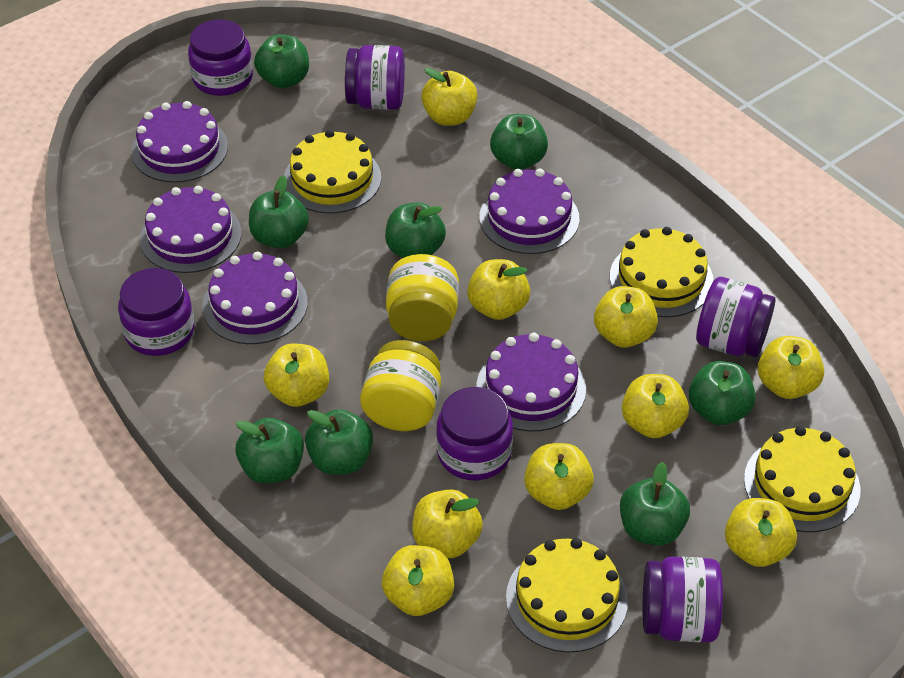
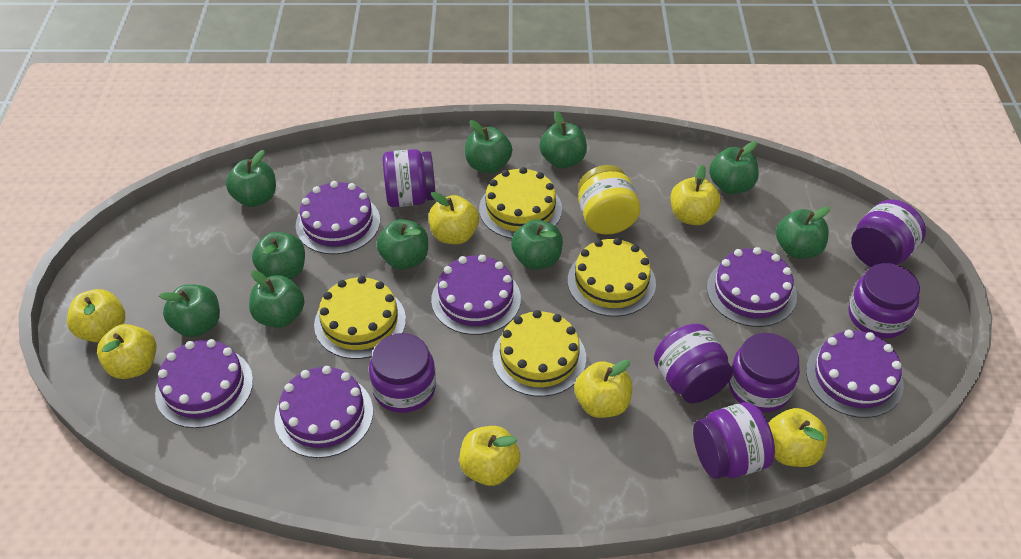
green apple: [235,418,304,484] [249,175,309,248] [254,34,309,88] [305,409,373,475] [385,202,446,258] [490,114,548,170] [620,462,690,546] [689,361,756,425] = 8 -> [159,284,220,337] [226,150,276,207] [249,270,304,328] [252,232,305,280] [377,219,428,270] [465,120,512,173] [511,219,563,270] [539,111,587,168] [709,141,759,194] [776,207,830,259] = 10
purple cake: [131,101,228,183] [140,186,241,273] [202,252,308,344] [476,333,586,431] [479,169,580,254] = 5 -> [155,339,253,428] [274,366,373,458] [296,181,380,254] [431,254,521,335] [707,247,797,327] [806,330,904,418] = 6
purple jar: [118,268,194,356] [188,19,253,96] [345,45,405,110] [436,387,513,480] [643,557,723,642] [696,277,775,357] = 6 -> [369,333,436,413] [382,149,435,207] [654,324,733,403] [693,402,775,479] [729,333,800,412] [848,263,920,338] [851,199,926,267] = 7
yellow apple: [264,343,329,407] [382,545,454,616] [412,489,483,558] [421,68,478,126] [467,259,530,320] [524,443,594,510] [594,286,658,348] [622,374,689,438] [725,498,797,567] [758,336,824,399] = 10 -> [67,289,125,342] [97,324,156,379] [429,192,479,244] [459,426,520,486] [574,359,632,418] [671,165,721,225] [769,408,828,467] = 7
yellow jar: [360,340,441,431] [386,254,459,341] = 2 -> [578,165,640,234] = 1

